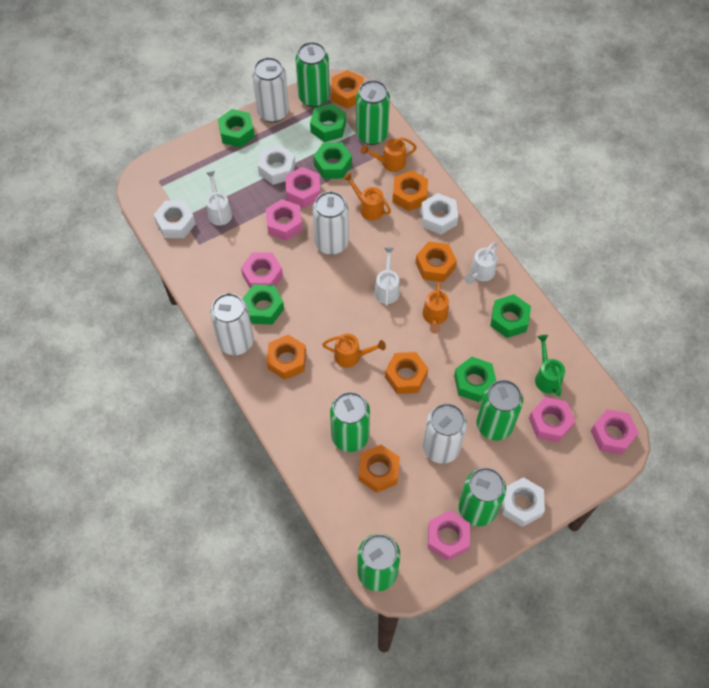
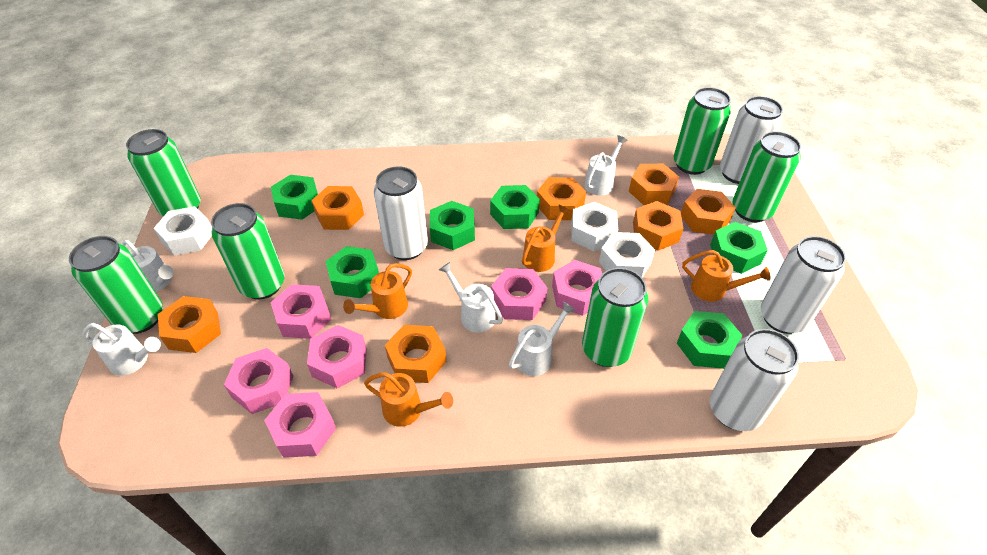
green watering can: [535,335,565,396] = 1 -> none = 0
orange nut: [266,335,306,380] [331,70,363,109] [359,445,400,493] [385,352,428,394] [393,170,428,211] [416,242,457,282] = 6 -> [158,296,221,353] [311,186,364,230] [385,325,446,383] [537,177,586,220] [629,164,679,205] [633,201,684,250] [681,189,736,235] = 7
white nut: [154,201,196,238] [258,145,295,185] [421,193,458,234] [502,477,545,527] = 4 -> [153,206,212,255] [571,202,618,251] [599,232,655,278] = 3
white watering can: [206,171,232,226] [374,247,400,306] [465,242,498,284] = 3 -> [83,323,161,376] [122,240,174,292] [439,262,503,332] [509,302,575,376] [584,135,628,196] = 5

